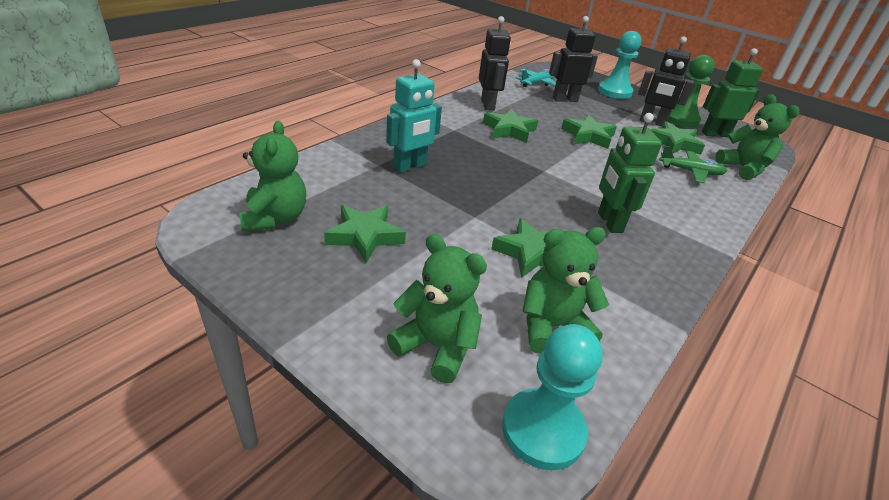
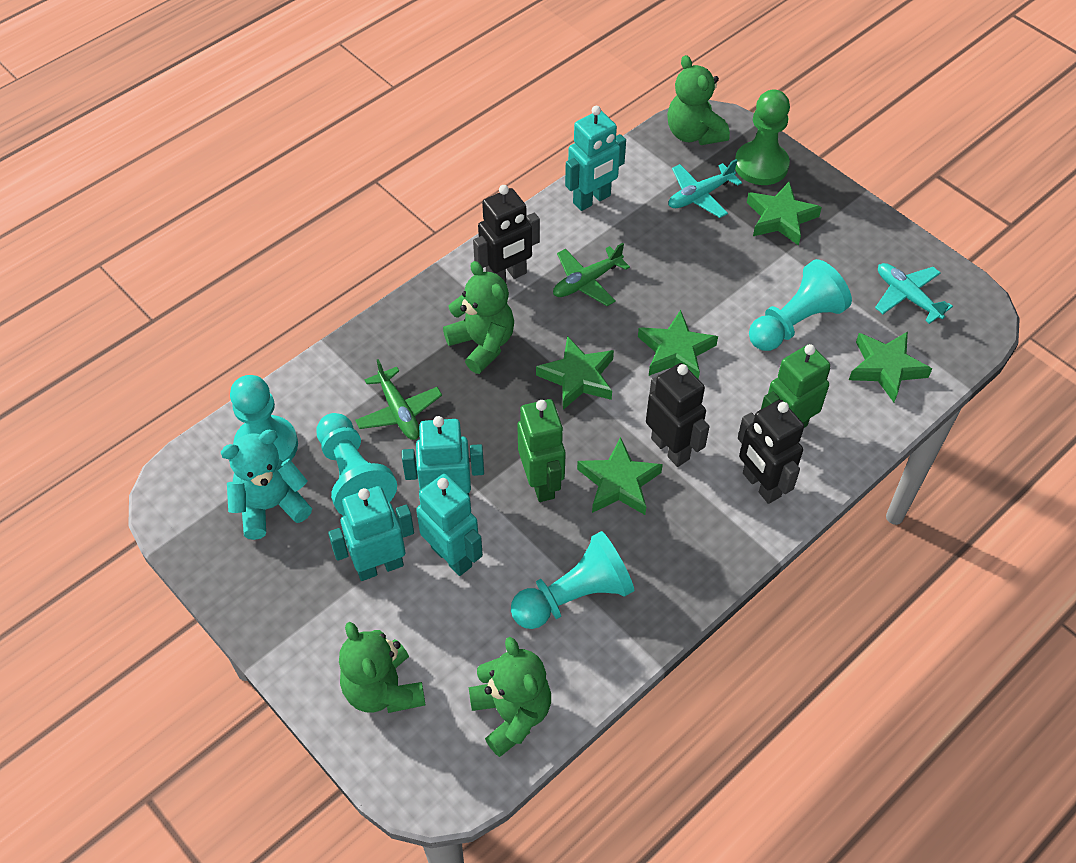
green plane: [659,146,727,183] = 1 -> [355,359,442,440] [553,243,630,306] = 2
turquoise pawn: [502,324,603,470] [598,31,641,99] = 2 -> [230,375,298,462] [316,413,397,516] [511,531,634,629] [749,259,852,351] = 4
turquoise plane: [515,69,556,87] = 1 -> [668,159,742,218] [875,263,953,324] = 2
turquoise robot: [386,59,442,173] = 1 -> [328,486,414,581] [402,416,484,496] [416,474,483,576] [565,106,626,211] = 4
turquoise teddy bear: none = 0 -> [220,430,312,540] = 1

